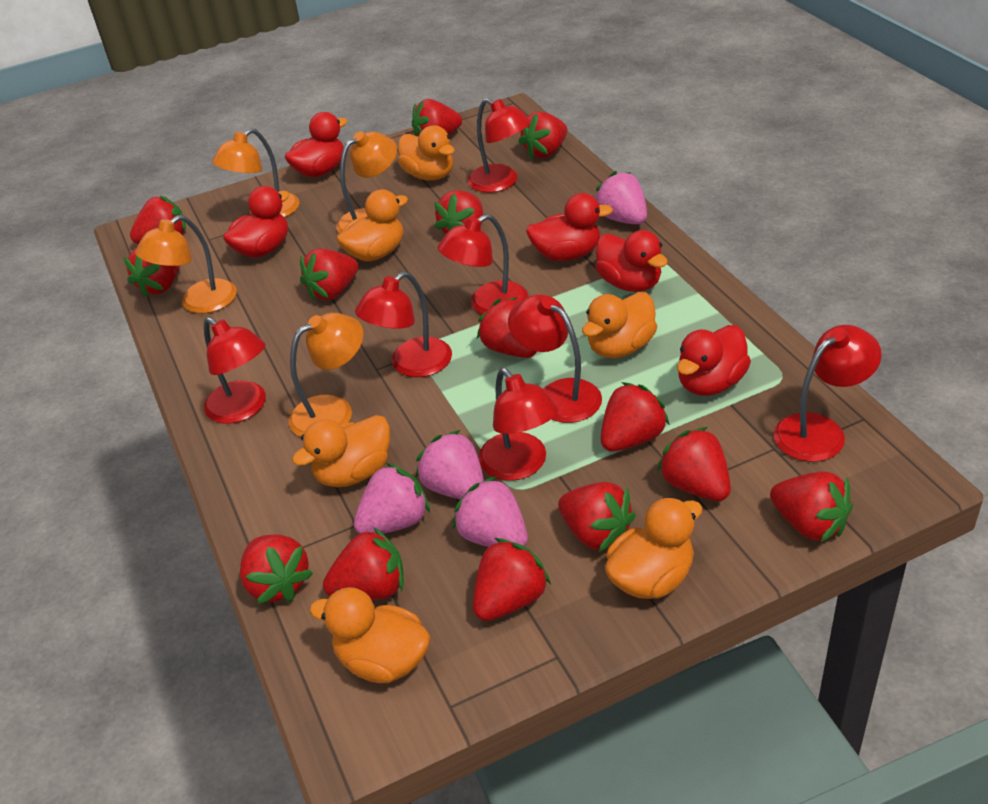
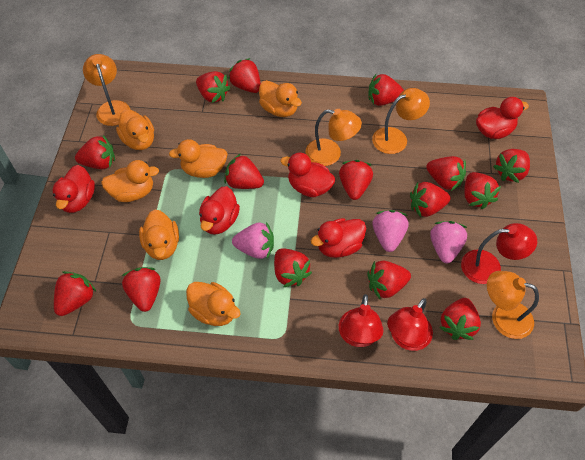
pink strawberry: [354,463,430,534] [416,430,484,499] [452,476,528,547] [595,171,647,224] = 4 -> [232,222,274,259] [373,210,408,252] [430,221,468,263] = 3
red lamp: [204,317,266,424] [355,272,452,377] [438,214,528,314] [468,98,531,193] [479,368,559,481] [508,294,602,423] [774,325,882,462] = 7 -> [339,294,384,347] [387,298,433,351] [461,223,537,284] = 3
red strawberry: [124,248,180,298] [130,195,186,244] [240,534,313,604] [300,248,359,301] [323,527,404,600] [412,99,462,137] [434,190,483,234] [473,538,551,621] [477,297,537,358] [518,112,567,159] [558,482,636,552] [601,382,670,452] [657,427,731,501] [770,471,853,542] = 14 -> [54,271,96,316] [75,135,115,169] [122,267,161,312] [196,71,231,103] [224,153,264,189] [228,58,261,93] [274,248,312,287] [339,160,373,200] [367,261,411,299] [368,74,404,106] [410,182,451,217] [426,156,466,191] [440,298,481,340] [464,172,501,209] [493,149,530,183] = 15

